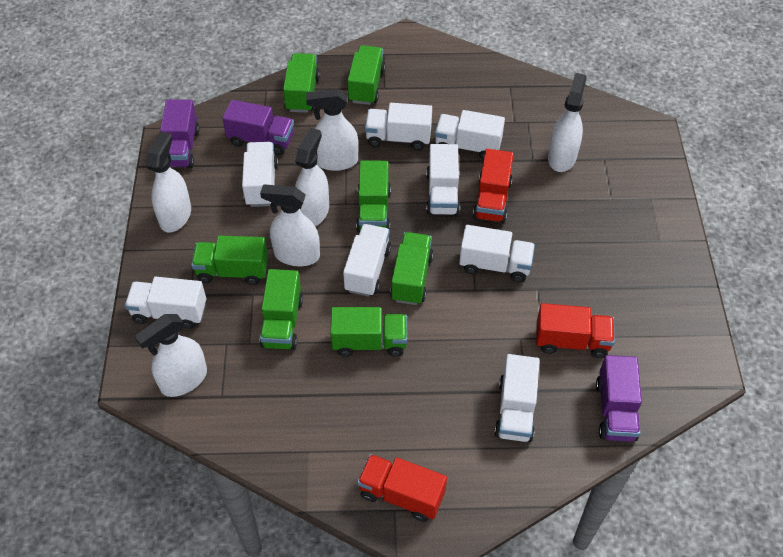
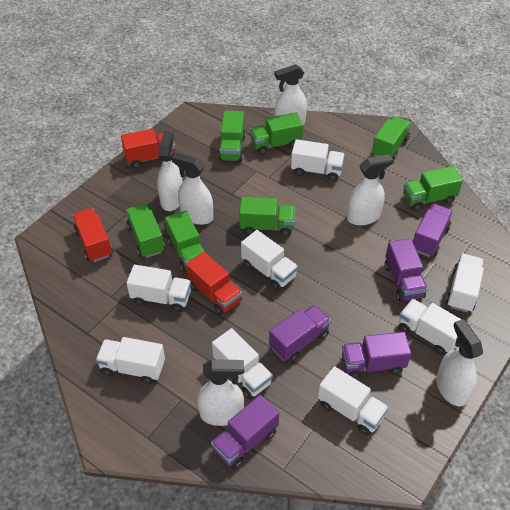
purple truck: [160,99,200,168] [222,100,294,155] [596,355,642,442] = 3 -> [211,395,279,469] [269,305,331,362] [342,332,411,379] [385,238,428,302] [413,204,453,257] = 5

